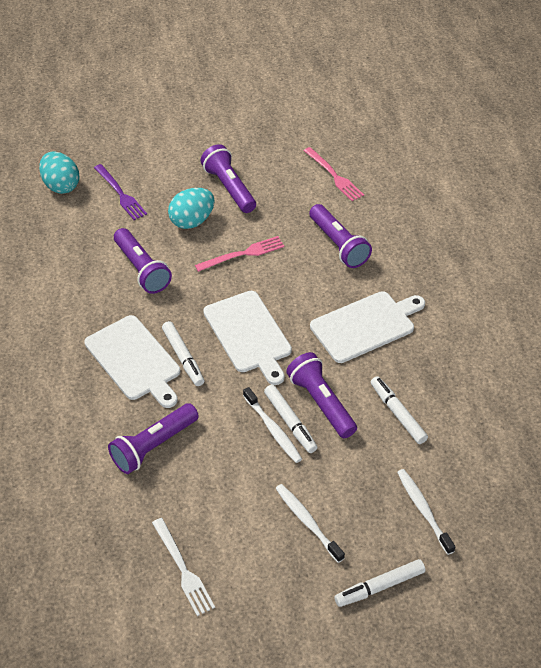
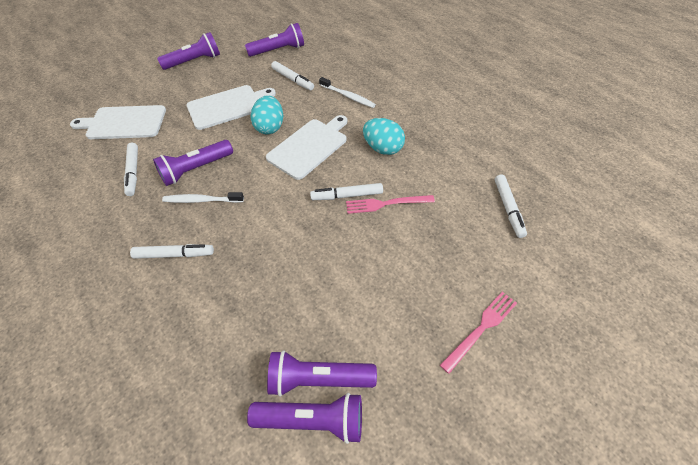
purple fork: [94,164,147,220] = 1 -> none = 0
white fork: [152,518,215,616] = 1 -> none = 0
white marker: [162,321,204,386] [264,385,317,453] [334,559,425,607] [371,376,428,444] = 4 -> [124,143,138,196] [130,244,214,259] [271,61,314,90] [310,183,383,200] [495,174,527,238] = 5
white toothbrush: [243,387,302,463] [275,484,345,563] [397,469,455,555] = 3 -> [162,192,244,203] [319,77,376,108] = 2

